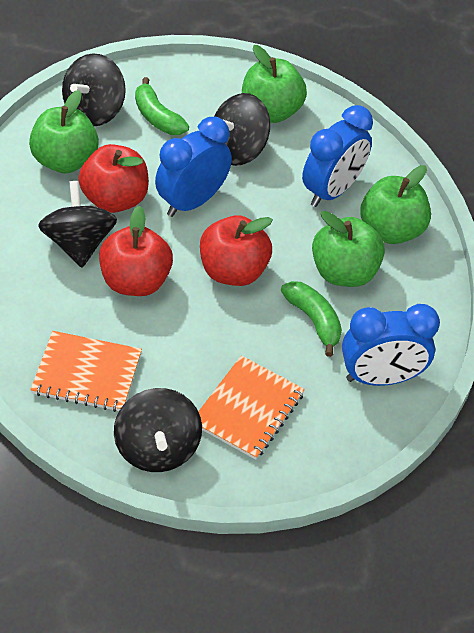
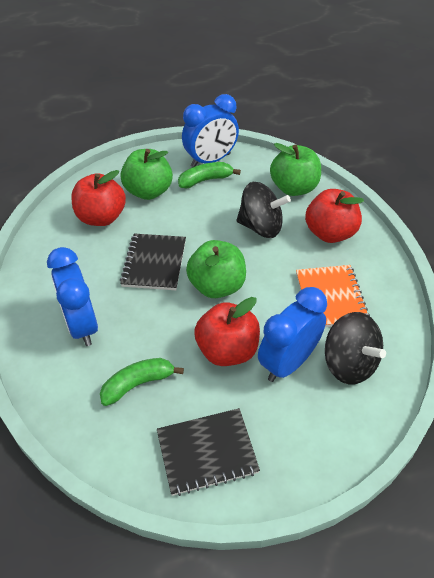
black notebook: none = 0 -> [120,234,186,290] [157,408,260,496] = 2
black spinning top: [38,181,117,267] [62,53,126,126] [114,388,202,472] [214,93,270,166] = 4 -> [237,182,291,238] [325,312,386,385] = 2
green apple: [29,90,99,174] [242,45,307,123] [312,211,385,287] [360,165,431,244] = 4 -> [120,149,173,200] [186,240,246,298] [270,143,321,196] = 3
orange notebook: [30,331,142,412] [198,355,305,460] = 2 -> [296,265,370,327] = 1

